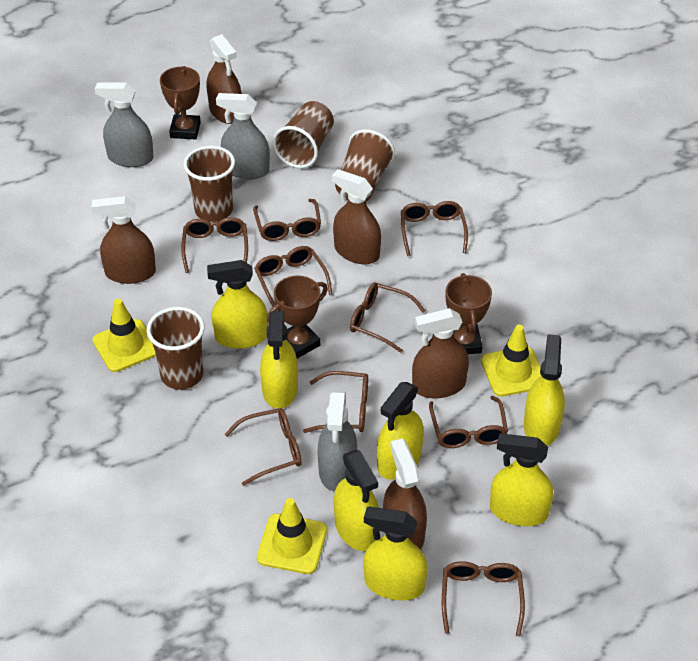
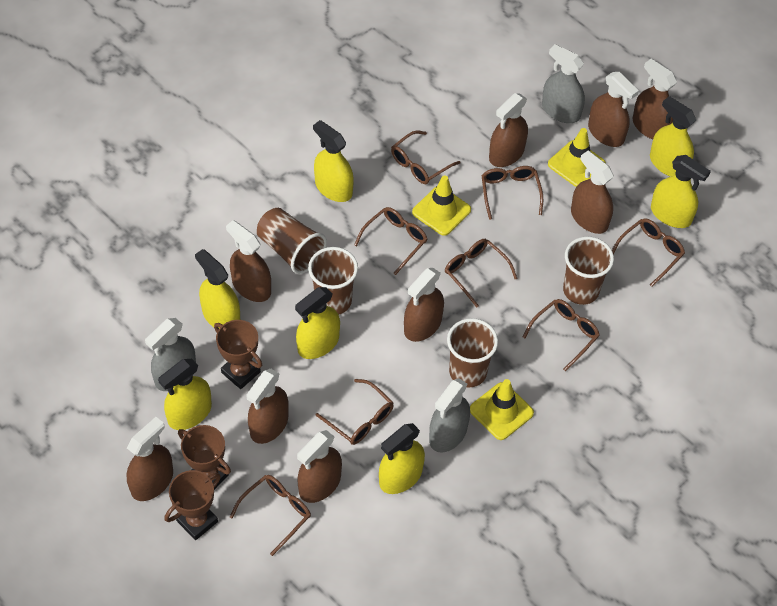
brown glasses: [181,217,248,273] [225,408,302,486] [253,199,321,241] [254,246,333,311] [303,371,368,433] [350,283,426,353] [401,201,468,256] [429,396,508,448] [442,561,525,637] = 9 -> [230,475,311,556] [315,379,394,445] [354,207,427,275] [391,130,461,184] [445,239,518,308] [482,166,543,220] [523,299,600,371] [612,218,685,287] = 8
brown spray bottle: [91,196,156,284] [207,34,242,124] [332,169,381,264] [383,438,427,550] [412,308,469,398] = 5 -> [127,417,173,501] [226,220,271,302] [246,369,289,444] [297,430,342,503] [404,268,444,342] [489,93,528,167] [571,151,614,234] [588,72,639,147] [633,59,677,139] = 9

